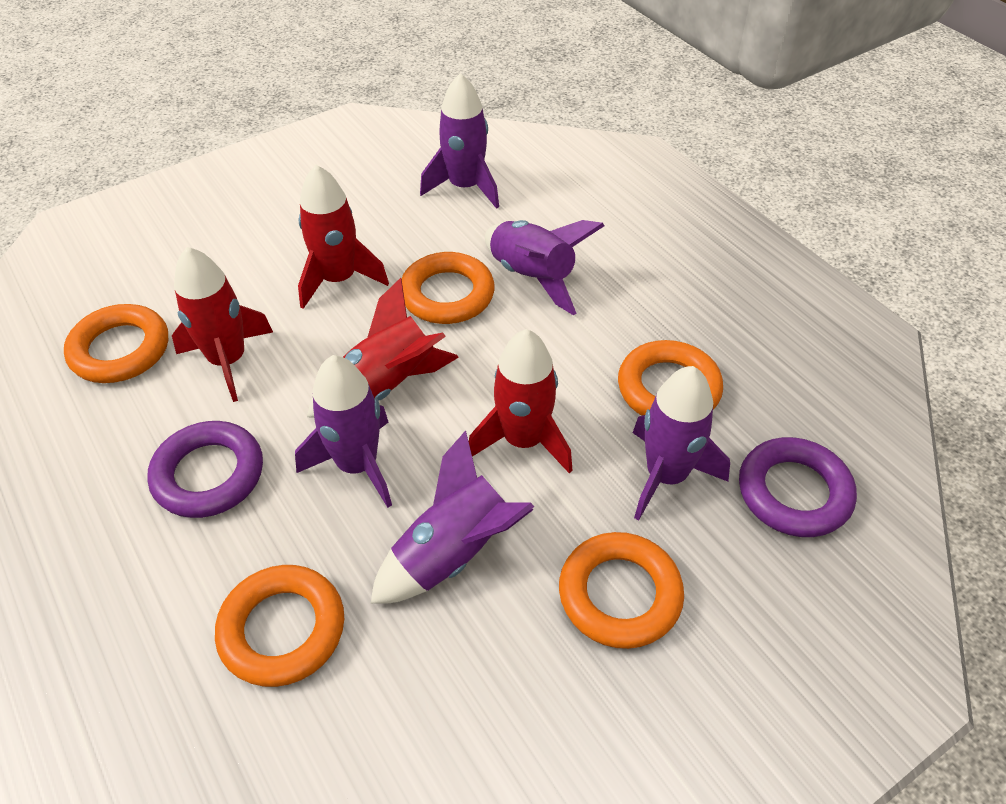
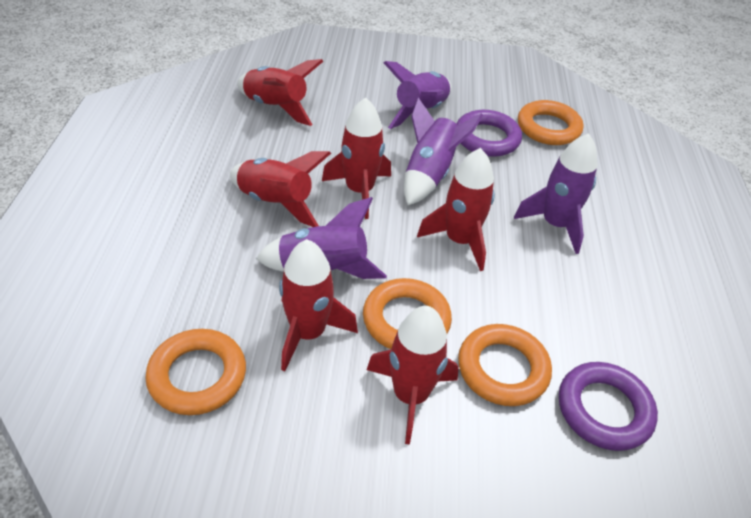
orange ring: [64,304,168,383] [215,565,344,687] [401,252,495,324] [559,532,684,649] [618,340,723,416] = 5 -> [145,329,246,415] [363,278,452,349] [458,324,552,406] [518,100,583,145] = 4
purple rocket: [295,355,392,508] [371,430,534,604] [420,73,499,209] [485,220,605,315] [633,366,730,520] = 5 -> [256,197,387,279] [384,61,452,129] [404,98,483,205] [514,133,597,254] = 4
red rocket: [172,247,273,402] [298,165,389,309] [307,278,459,418] [469,329,572,474] = 4 -> [230,151,331,227] [237,59,323,126] [279,239,358,371] [322,97,391,219] [367,306,459,444] [417,148,495,271] = 6

